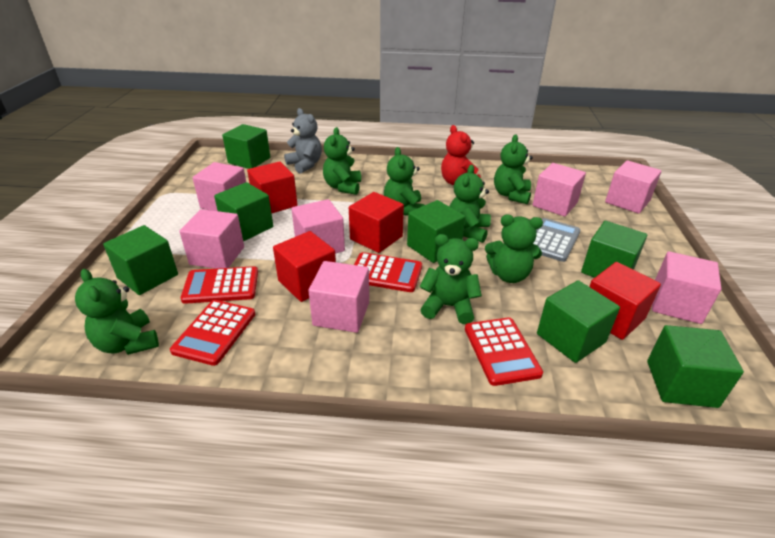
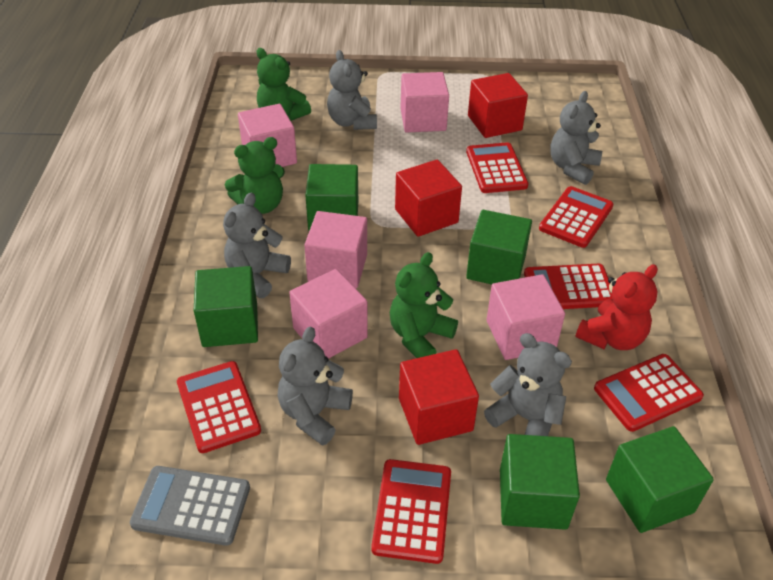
green cube: [103,225,178,295] [214,182,273,241] [222,124,270,169] [407,200,465,263] [537,280,620,363] [581,221,647,278] [647,325,744,408] = 7 -> [194,266,258,347] [305,164,358,231] [466,210,532,284] [500,434,580,530] [606,426,714,533] = 5
green teddy bear: [75,269,159,355] [323,127,361,195] [384,147,424,216] [420,234,482,324] [449,165,491,243] [485,215,543,283] [494,135,533,204] = 7 -> [225,137,285,214] [257,48,311,121] [390,252,458,358] = 3
grey teddy bear: [284,108,322,174] = 1 -> [223,193,291,298] [278,327,353,445] [327,50,377,130] [484,333,572,436] [550,91,602,185] = 5
pink cube: [179,209,244,269] [192,162,246,211] [291,199,345,253] [308,261,369,333] [533,163,586,217] [605,160,661,214] [652,251,721,324] = 7 -> [238,104,297,167] [289,269,368,359] [304,211,367,288] [400,72,449,133] [487,274,565,360] = 5
red calculator: [170,300,255,366] [181,266,258,304] [354,252,422,292] [465,317,543,386] = 4 -> [177,361,261,453] [371,459,451,564] [466,142,528,193] [524,264,613,309] [539,186,613,248] [594,354,704,432] = 6
red cube: [247,161,298,213] [273,231,336,302] [349,192,404,253] [589,262,661,340] = 4 -> [395,160,462,237] [399,349,479,445] [468,73,528,138] = 3

